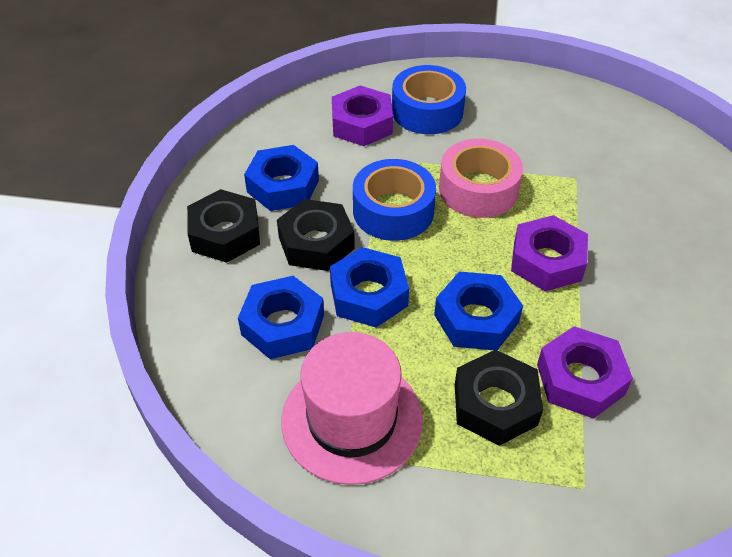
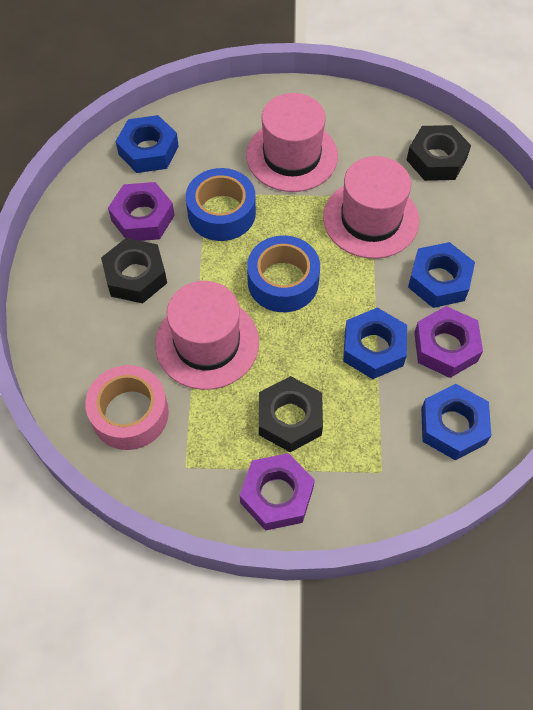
pink hat: [281,332,423,485] = 1 -> [155,281,259,390] [246,93,338,192] [323,156,419,259] = 3

